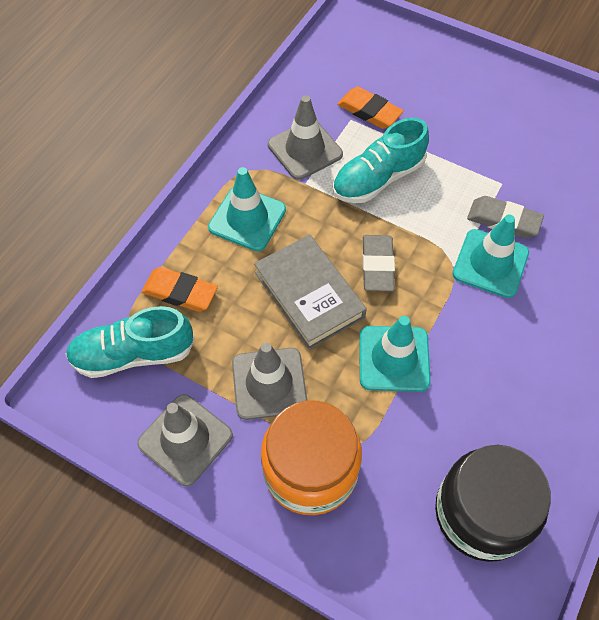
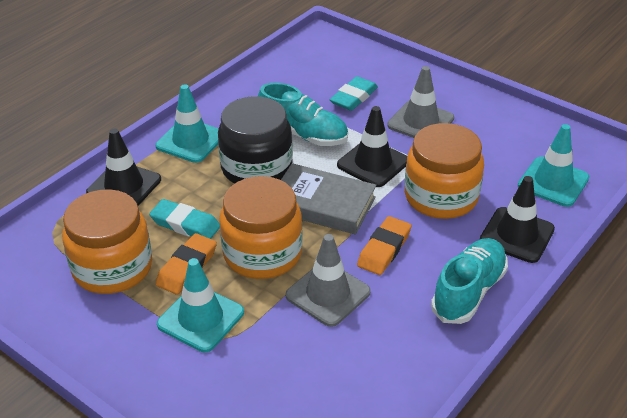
black traffic cone: none = 0 -> [86,129,161,206] [337,106,407,187] [480,176,555,263] = 3
grey eraser: [362,235,395,291] [467,196,544,238] = 2 -> none = 0
grey traffic cone: [137,394,233,486] [232,342,307,420] [268,95,343,180] = 3 -> [286,234,371,327] [387,66,454,138] = 2
orange jar: [261,400,362,515] = 1 -> [62,189,152,294] [219,176,303,279] [405,123,484,219] = 3
turquoise eraser: none = 0 -> [149,199,220,239] [330,76,378,111] = 2

